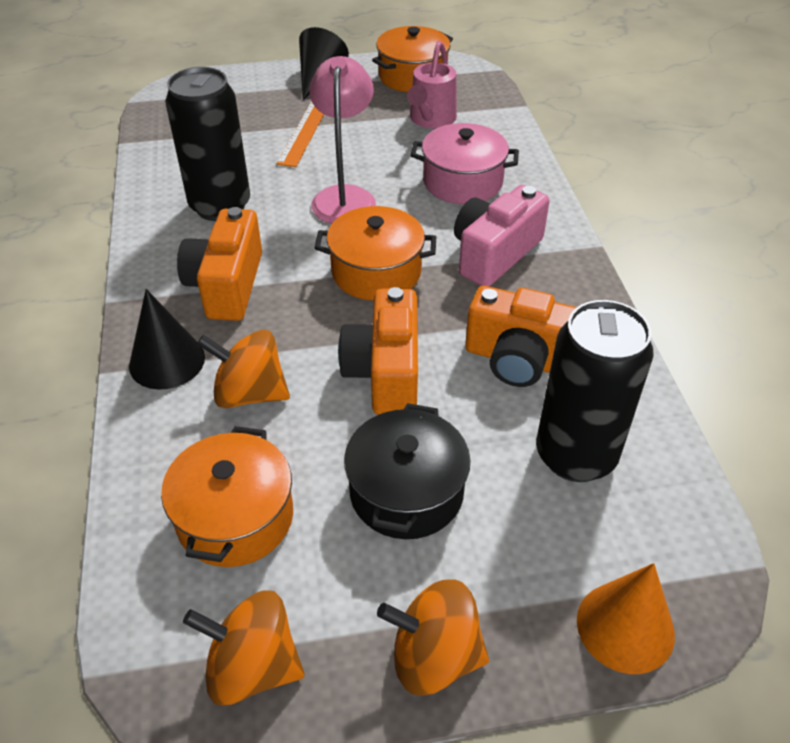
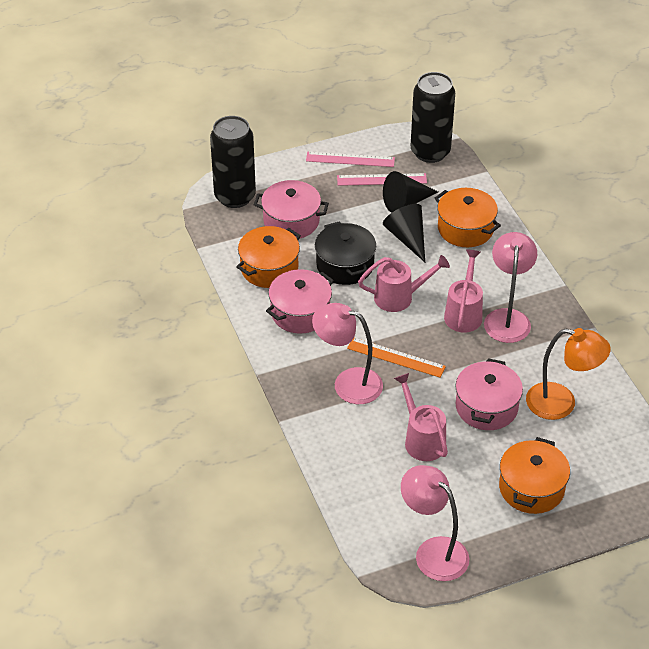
orange camera: [177,207,262,321] [338,287,418,415] [465,286,577,387] = 3 -> none = 0
orange cone: [577,563,675,674] = 1 -> none = 0
orange lamp: none = 0 -> [526,328,611,420] = 1
orange spinning top: [183,590,305,706] [197,330,290,408] [377,579,489,696] = 3 -> none = 0
pink camera: [454,185,550,286] = 1 -> none = 0
pink lamp: [309,56,376,224] = 1 -> [312,303,383,404] [401,465,470,581] [484,232,537,343] = 3
pink pot: [411,123,519,204] = 1 -> [254,180,329,239] [266,269,334,334] [455,358,523,430] = 3
pink ruler: none = 0 -> [306,152,395,167] [337,173,427,186] = 2
pink watering can: [407,41,457,129] = 1 -> [358,255,450,312] [394,373,448,461] [444,250,483,333] = 3

